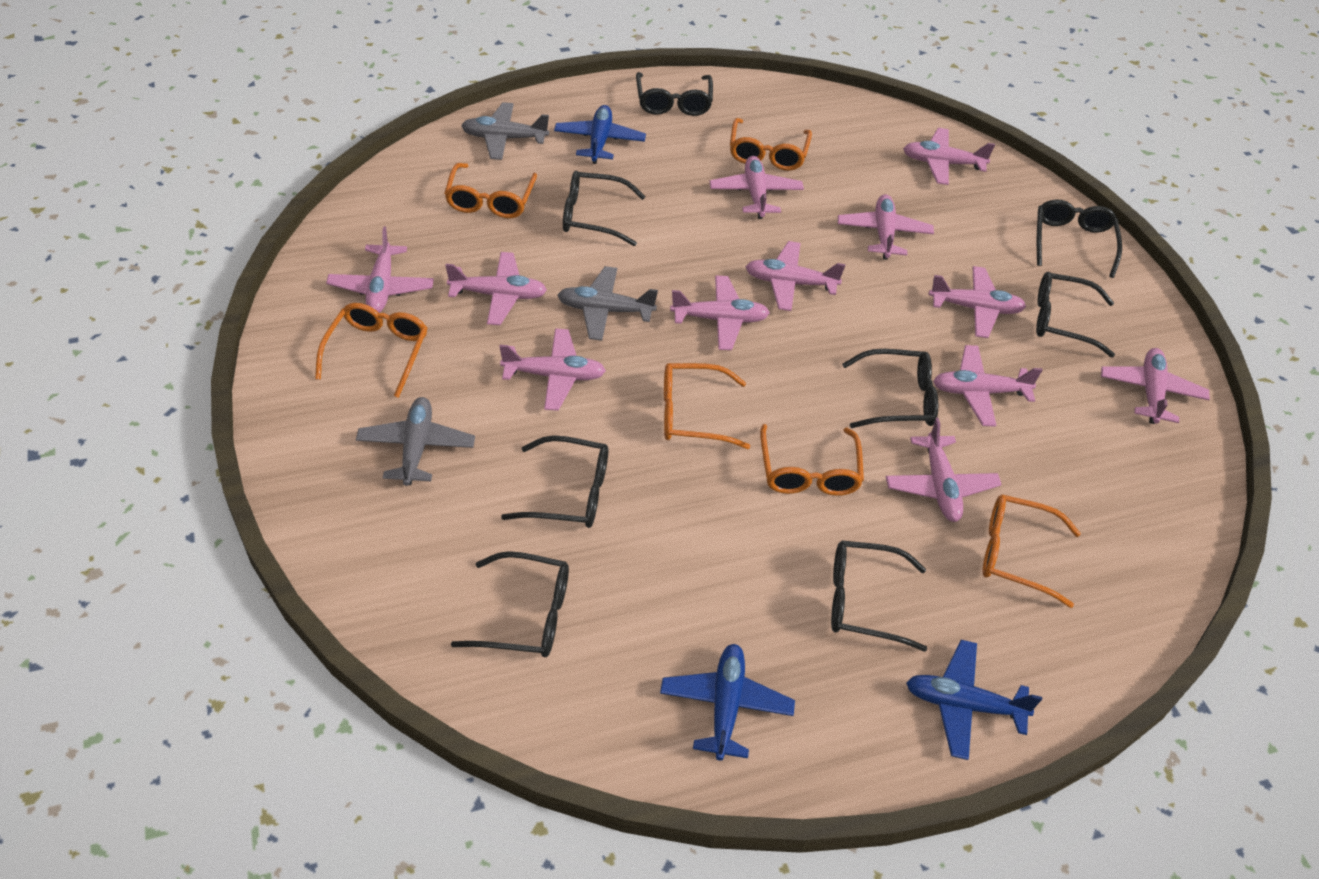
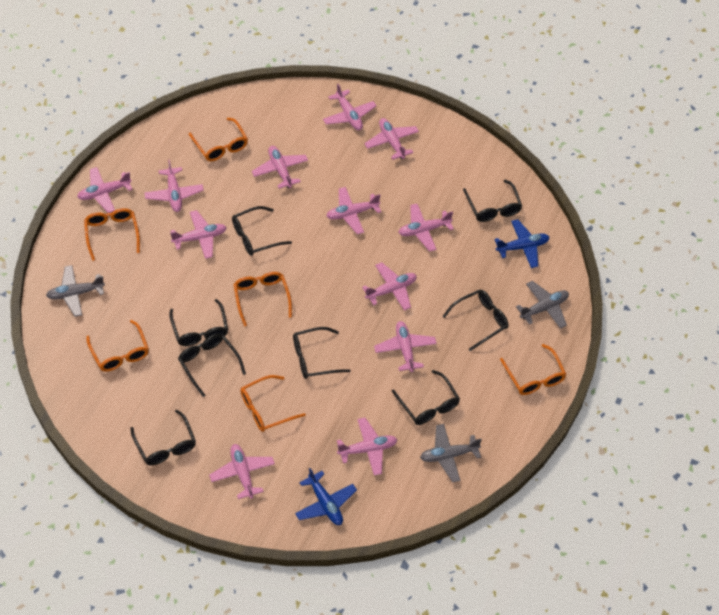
blue plane: [554,105,646,164] [660,644,795,761] [906,640,1042,760] = 3 -> [295,468,357,525] [494,219,550,268] = 2

